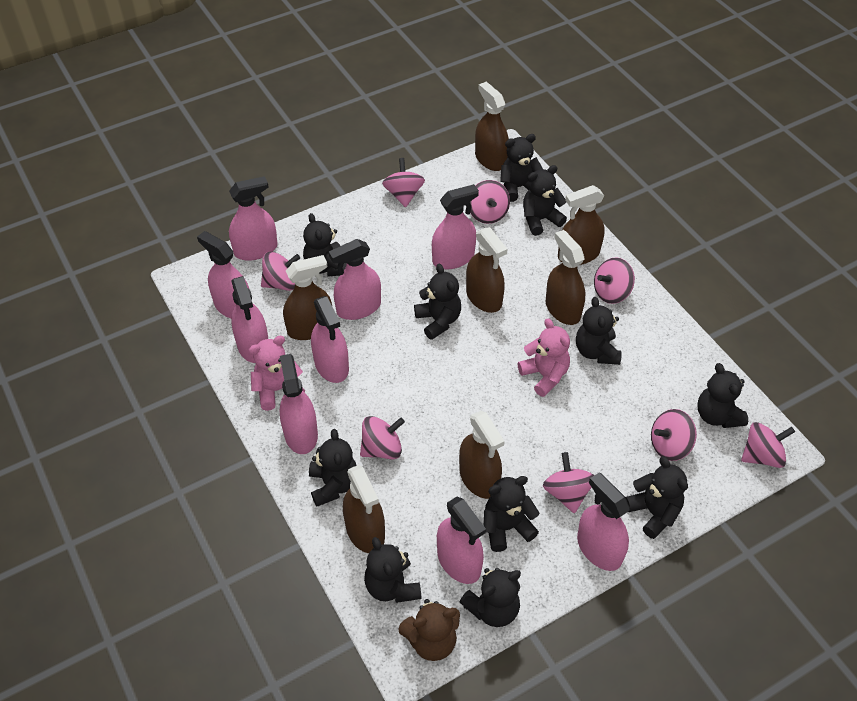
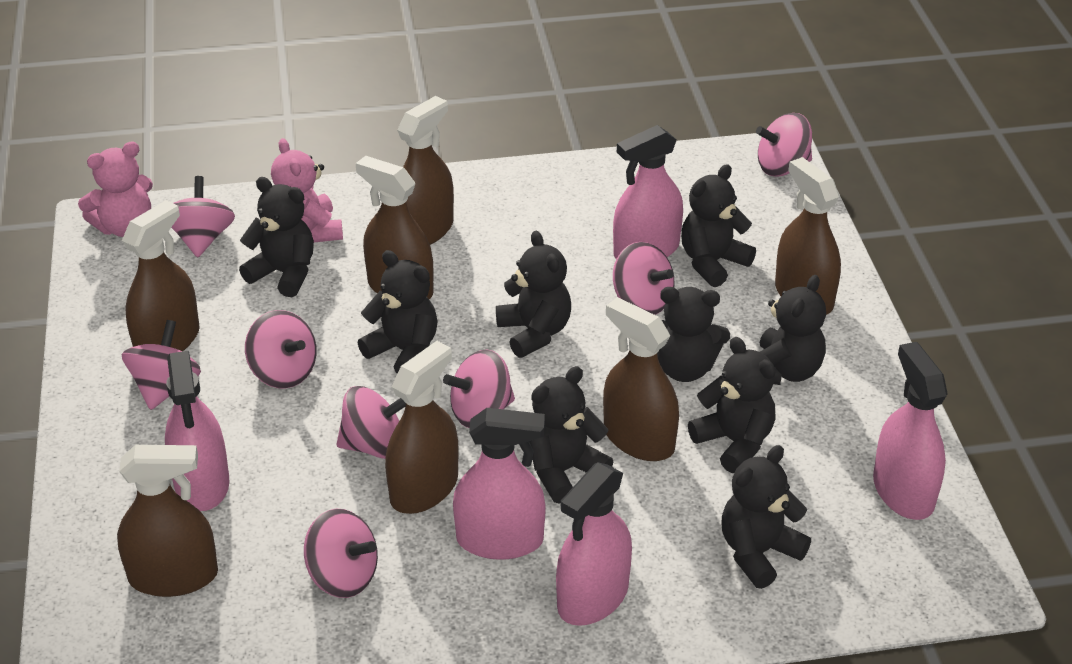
black teddy bear: [303,213,347,276] [309,429,357,507] [364,537,422,603] [414,264,461,340] [460,568,521,627] [484,476,540,552] [500,134,543,202] [523,165,567,236] [576,297,622,365] [625,456,688,539] [697,363,748,428] = 11 -> [239,177,314,297] [358,250,438,373] [496,231,571,358] [528,366,613,504] [657,287,730,382] [681,164,756,287] [688,337,776,473] [722,445,811,589] [759,275,826,385] = 9
brown teddy bear: [398,599,460,661] = 1 -> none = 0
pink spray bottle: [197,231,250,318] [229,176,278,261] [231,276,268,363] [280,354,318,454] [311,296,349,383] [329,239,381,320] [432,184,479,269] [437,497,486,584] [577,473,630,571] = 9 -> [165,351,229,511] [453,408,546,560] [556,462,632,626] [613,125,683,259] [873,342,948,520] = 5

